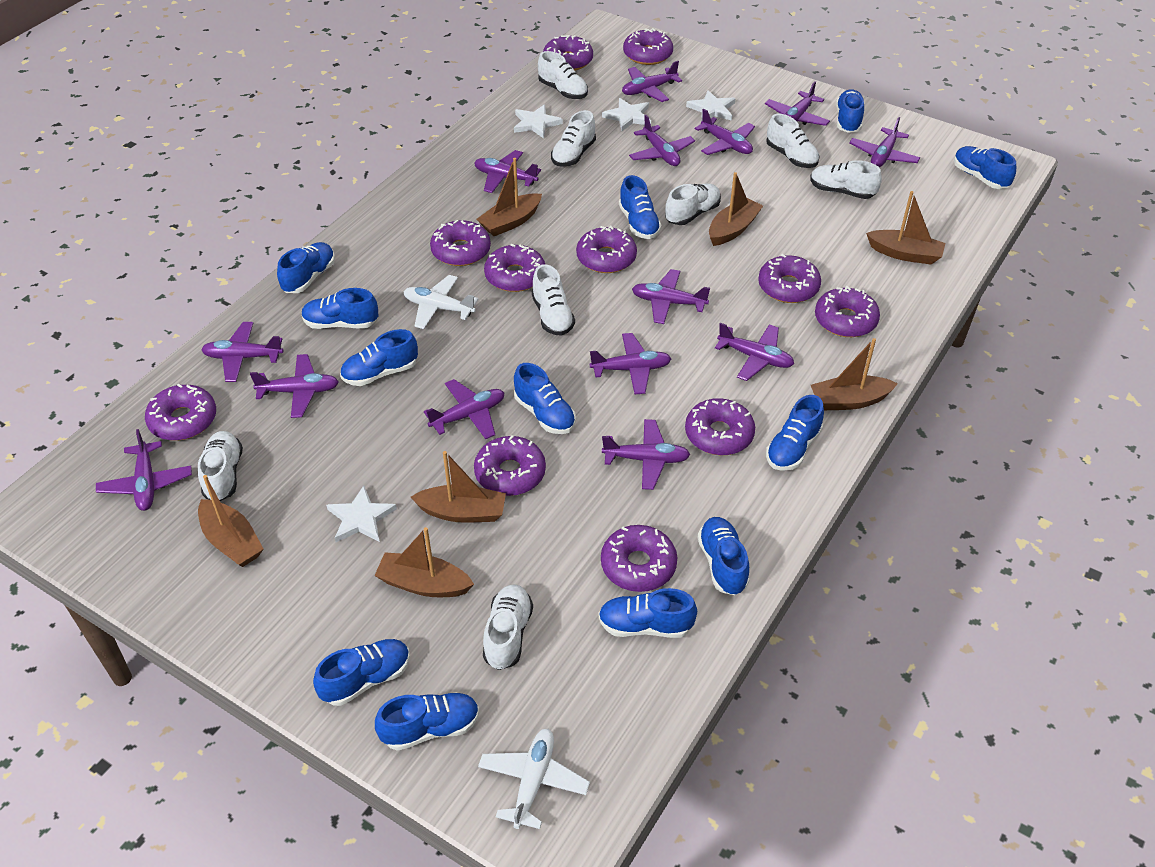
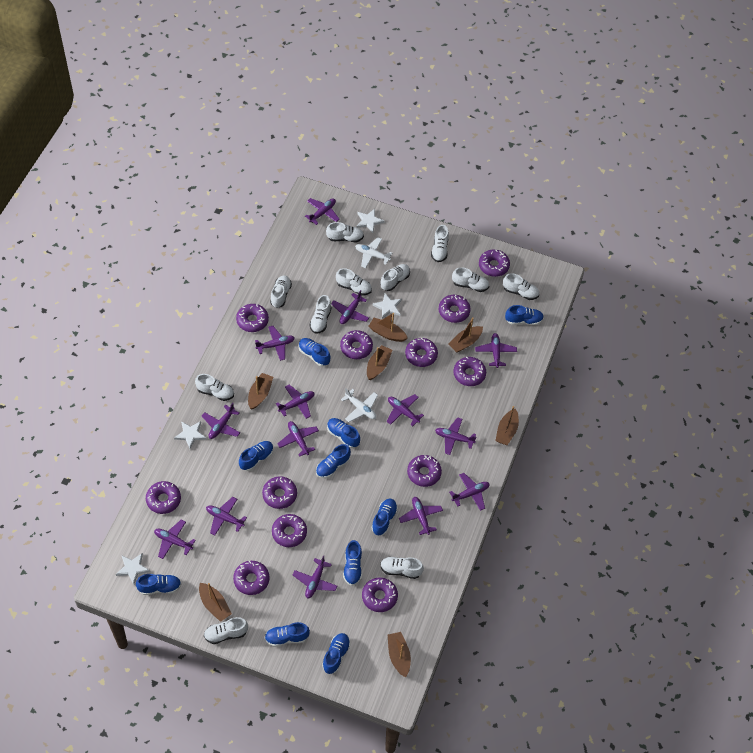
blue shoe: [277,242,335,293] [301,288,379,329] [313,639,410,706] [340,329,418,386] [375,692,479,751] [514,363,576,434] [598,588,697,638] [619,175,662,239] [697,517,749,595] [766,395,824,471] [836,89,865,133] [954,146,1016,189] = 12 -> [136,574,181,595] [239,441,274,471] [265,622,310,647] [299,338,331,366] [316,444,351,478] [322,633,351,674] [327,418,360,448] [343,540,362,586] [372,499,398,535] [505,305,544,325] = 10
purple donut: [145,384,216,441] [430,220,491,266] [474,435,546,496] [484,243,545,292] [543,35,593,70] [576,225,637,273] [601,525,677,592] [623,28,673,65] [685,398,755,455] [758,254,821,303] [815,286,880,337] = 11 -> [146,481,181,514] [233,561,270,595] [236,304,269,332] [262,476,297,509] [272,514,307,547] [340,330,373,359] [362,578,398,612] [405,337,438,367] [407,455,442,487] [439,295,471,323] [454,357,486,386] [479,249,510,277] = 12
white shoe: [198,431,243,501] [483,584,533,670] [532,264,575,336] [538,51,588,99] [551,110,596,167] [665,183,721,225] [766,114,820,168] [810,160,882,199] = 8 -> [195,374,234,401] [204,617,248,644] [270,275,292,308] [310,295,332,334] [326,222,364,242] [336,268,372,296] [380,264,410,291] [380,557,424,579] [431,225,449,262] [452,267,489,292] [503,273,539,300] = 11

